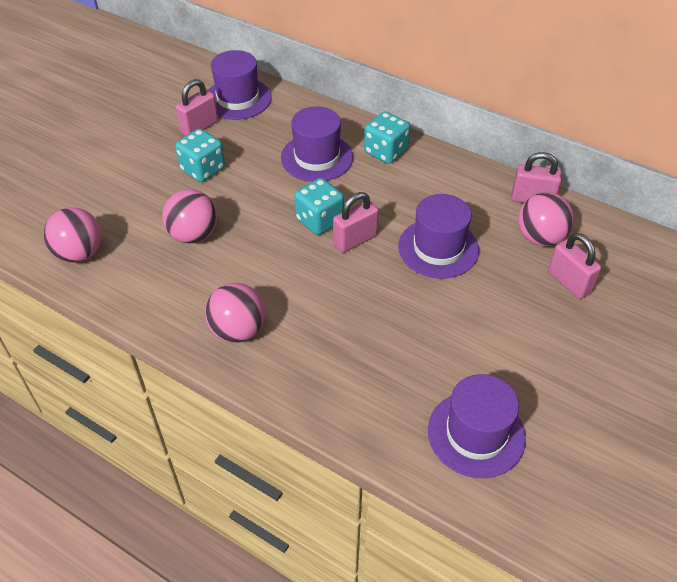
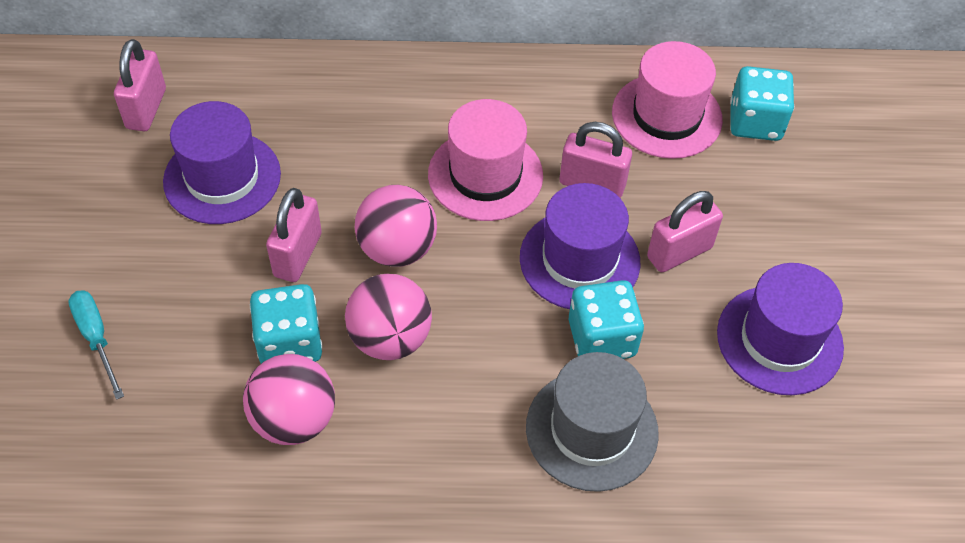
grey hat: none = 0 -> [526,352,659,492] = 1
pink ball: [44,207,102,263] [162,189,217,243] [205,283,265,343] [518,192,574,246] = 4 -> [243,354,335,445] [345,274,432,360] [355,185,437,267] = 3
pink hat: none = 0 -> [428,99,543,221] [612,41,723,159] = 2
purple hat: [208,50,272,120] [281,106,353,182] [398,194,479,279] [428,374,526,478] = 4 -> [163,101,281,224] [520,183,640,309] [717,263,844,395] = 3
turquoise screwdriver: none = 0 -> [68,290,124,400] = 1

